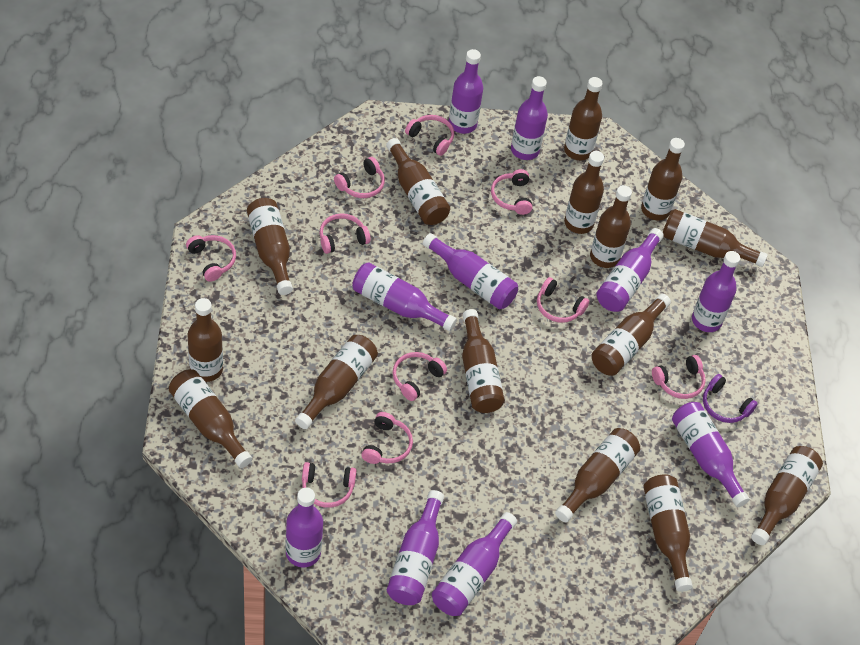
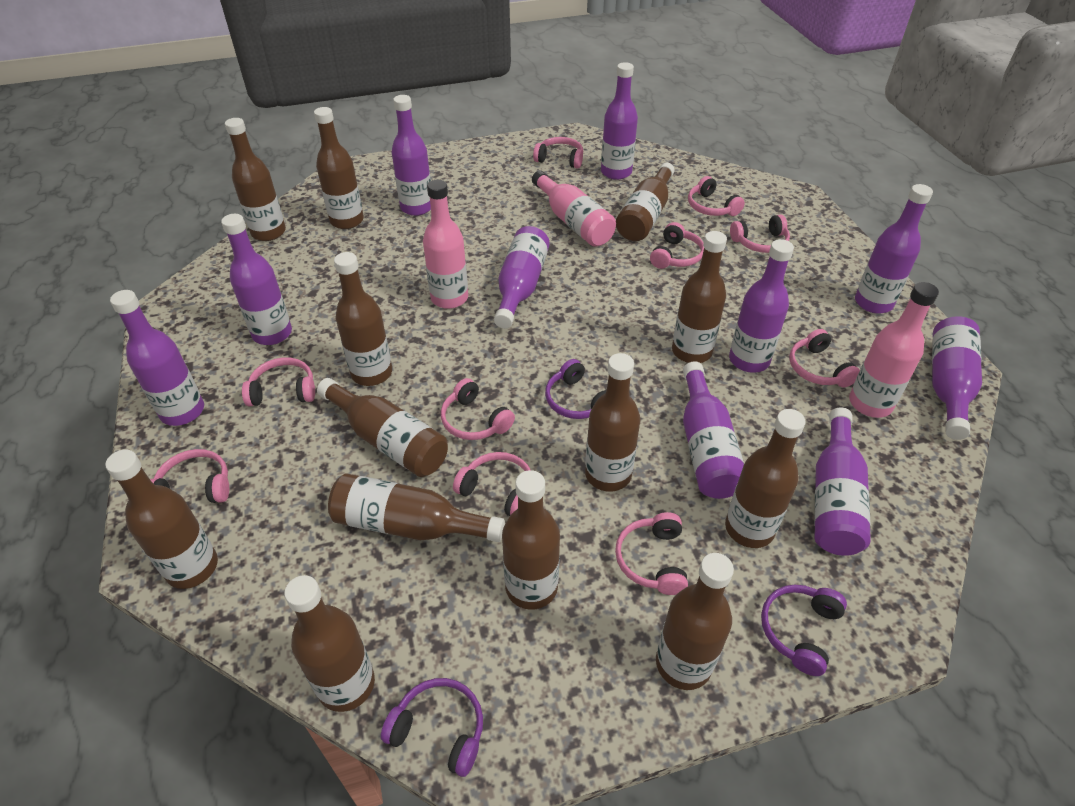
brown bottle: [169,369,252,468] [187,298,223,382] [247,198,293,295] [295,335,378,429] [386,138,450,225] [462,309,505,413] [555,428,640,522] [564,77,603,160] [564,151,604,234] [590,185,632,268] [591,294,671,376] [641,138,685,220] [643,474,693,592] [663,209,768,267] [751,446,823,545] = 15 -> [106,449,218,589] [225,118,286,241] [284,575,375,712] [314,107,364,229] [317,378,448,477] [328,474,505,542] [334,252,392,386] [502,470,560,610] [585,353,640,492] [616,163,675,241] [656,553,734,690] [672,231,727,363] [725,409,806,548] = 13
pink bottle: none = 0 -> [423,180,468,309] [532,171,616,247] [849,282,939,418] = 3
purple headphones: [703,374,758,423] = 1 -> [381,678,483,777] [545,359,606,419] [761,585,847,676] = 3

